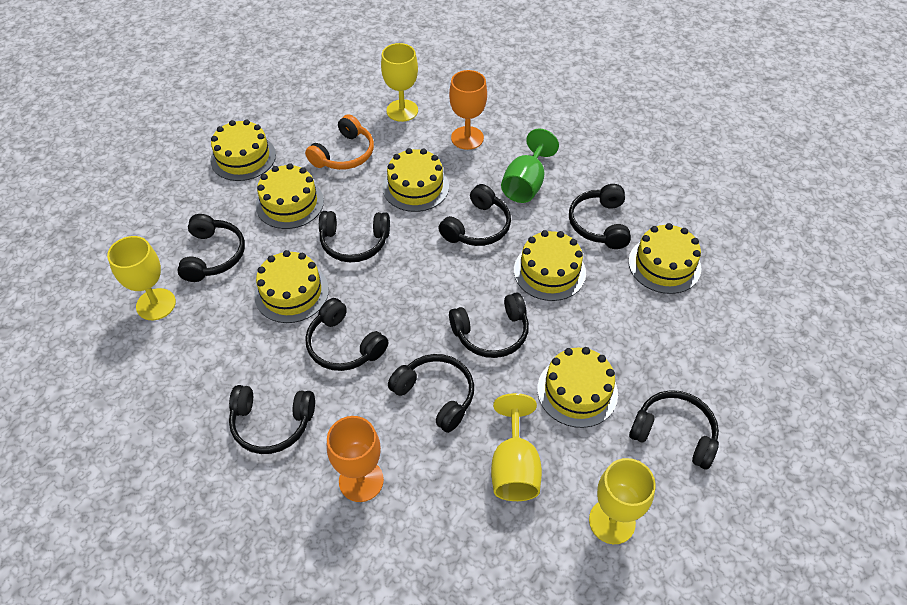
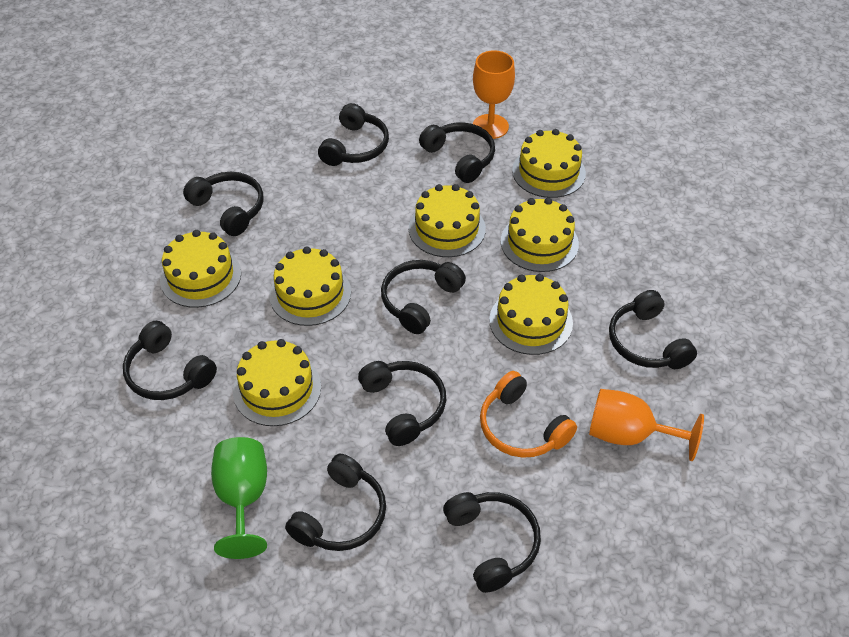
yellow goblet: [107,236,176,320] [381,43,418,122] [491,393,542,501] [589,458,656,544] = 4 -> none = 0

